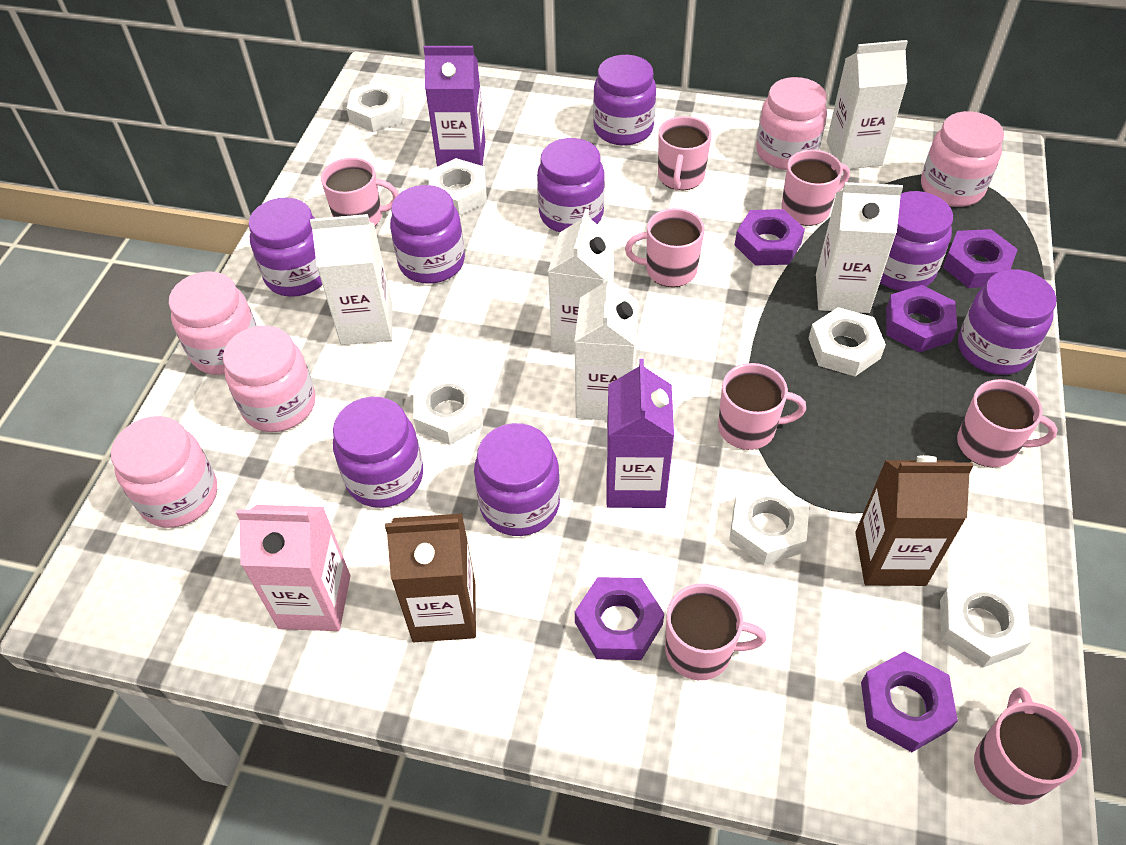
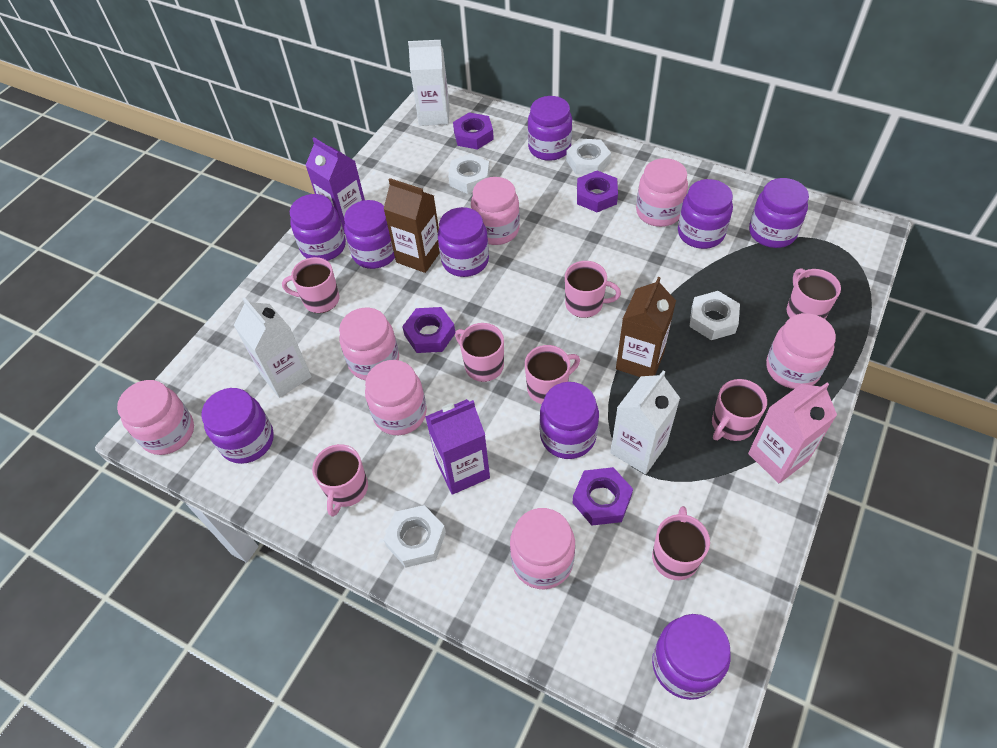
pink jar: [111,416,217,528] [169,271,257,375] [223,325,316,432] [756,77,827,170] [921,111,1004,207] = 5 -> [117,380,194,455] [339,308,399,380] [365,360,427,435] [471,177,520,245] [510,508,575,589] [636,158,688,227] [766,313,836,389] = 7
purple jar: [248,198,322,297] [333,397,423,508] [390,185,465,284] [474,423,560,536] [537,138,605,232] [593,55,656,146] [880,191,953,291] [958,269,1057,375] = 8 -> [201,388,274,464] [290,194,346,261] [344,200,395,269] [438,207,489,277] [528,96,572,161] [540,382,599,459] [652,614,730,700] [678,179,733,249] [749,178,809,248] = 9
purple nut: [575,577,664,660] [735,209,805,266] [861,651,958,752] [886,285,957,353] [943,229,1018,288] = 5 -> [402,307,455,353] [453,112,494,150] [573,467,633,525] [577,171,618,212] = 4
white carton: [310,214,392,345] [548,209,614,354] [574,272,639,420] [816,182,903,313] [827,40,908,169] = 5 -> [234,297,312,398] [408,40,450,126] [610,371,680,474] = 3
white nut: [347,81,405,132] [413,371,483,445] [429,158,487,215] [729,482,809,565] [809,307,886,376] [940,575,1031,668] = 6 -> [383,505,446,568] [448,154,490,194] [566,138,611,175] [689,291,740,340] = 4

